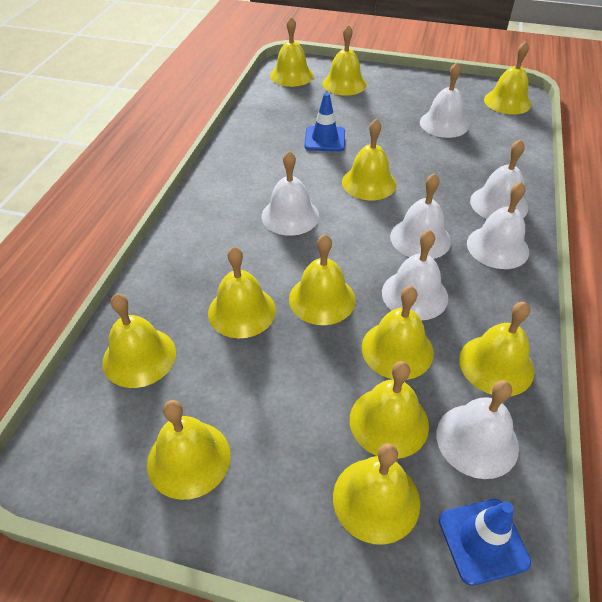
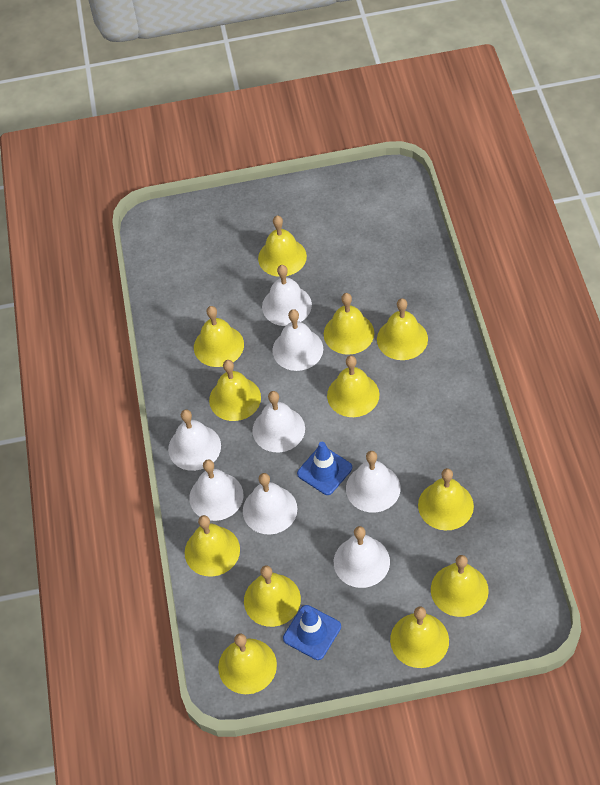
white bell: [262,151,319,236] [382,230,448,321] [390,173,451,259] [420,62,469,138] [437,380,519,479] [467,182,529,269] [470,139,528,219] = 7 -> [168,409,221,471] [189,459,244,521] [243,473,297,535] [252,391,305,452] [262,265,312,326] [272,309,323,371] [334,526,390,588] [346,451,401,513] = 8

